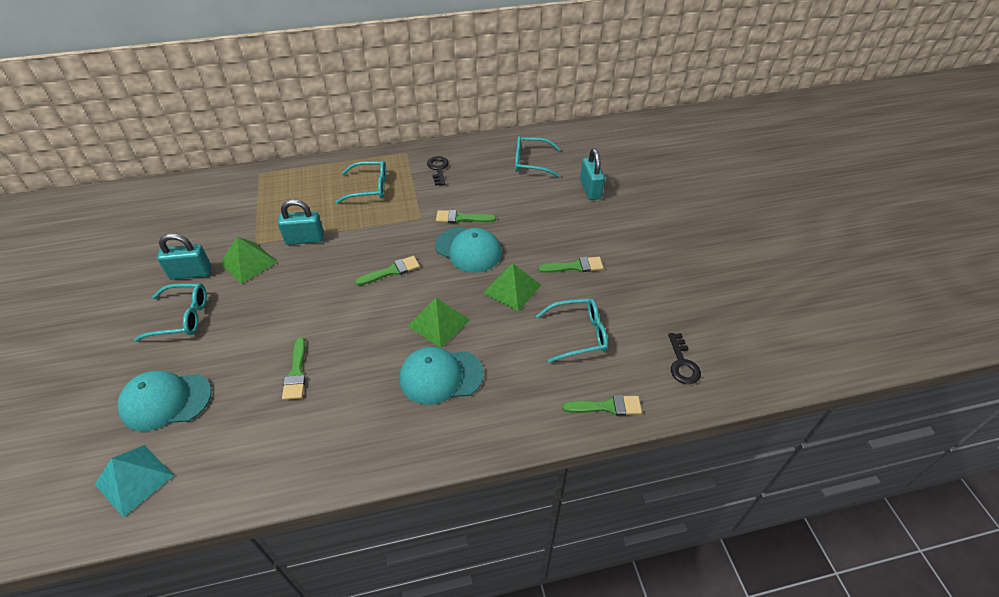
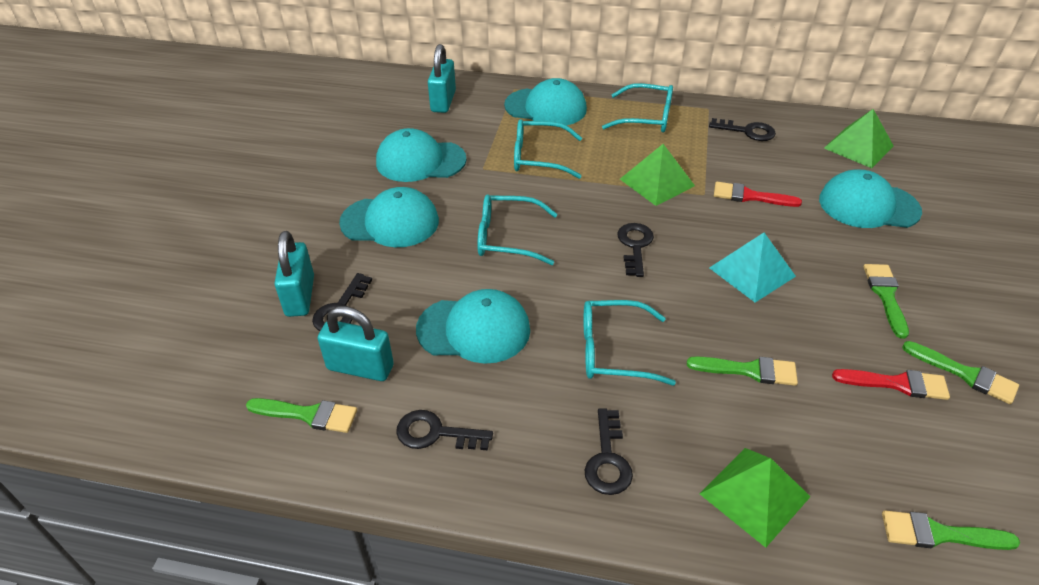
black key: [427,156,449,186] [668,333,701,384] = 2 -> [312,273,372,331] [396,410,493,451] [585,408,633,495] [617,223,654,277] [709,118,776,141] = 5
red brush: none = 0 -> [714,182,802,207] [832,369,950,400] = 2
turquoise cap: [118,370,212,431] [399,347,484,405] [435,227,502,273] = 3 -> [339,187,439,247] [376,128,467,182] [416,289,530,364] [504,78,587,125] [819,170,922,228] = 5

